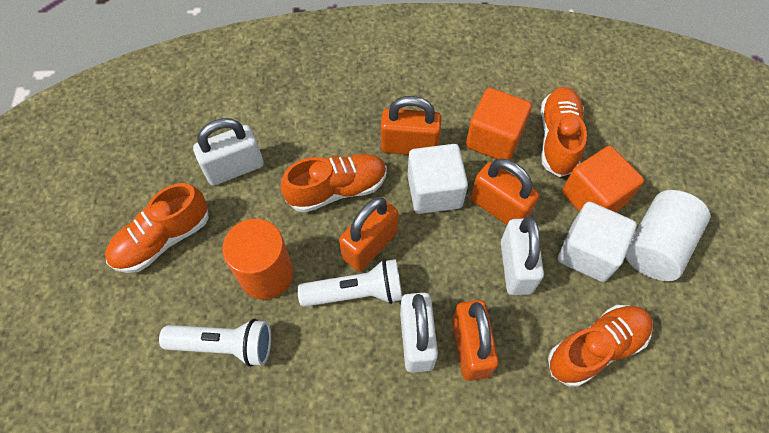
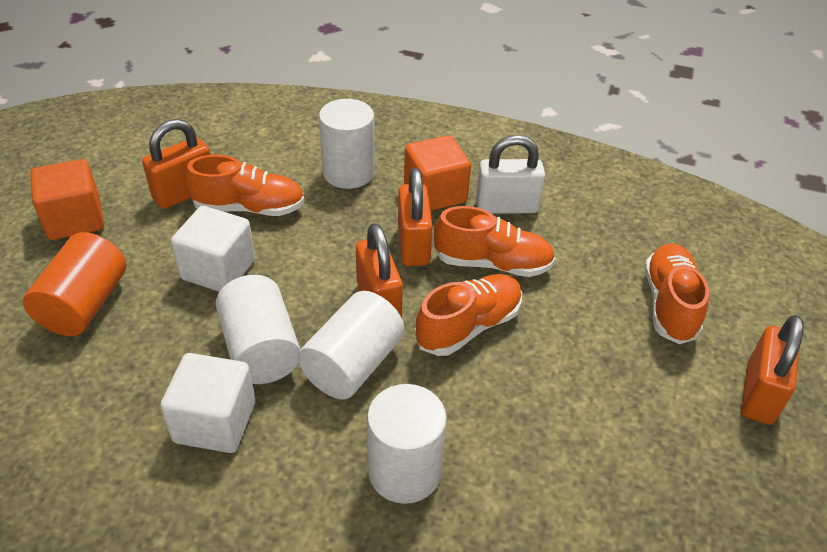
white cylinder: [625,190,710,281] = 1 -> [216,275,301,384] [298,291,404,399] [319,99,375,189] [367,384,447,504] = 4
white flashlight: [159,319,271,367] [297,259,402,307] = 2 -> none = 0
white padlock: [193,118,264,186] [400,293,438,373] [501,216,544,295] = 3 -> [476,135,545,214] = 1

